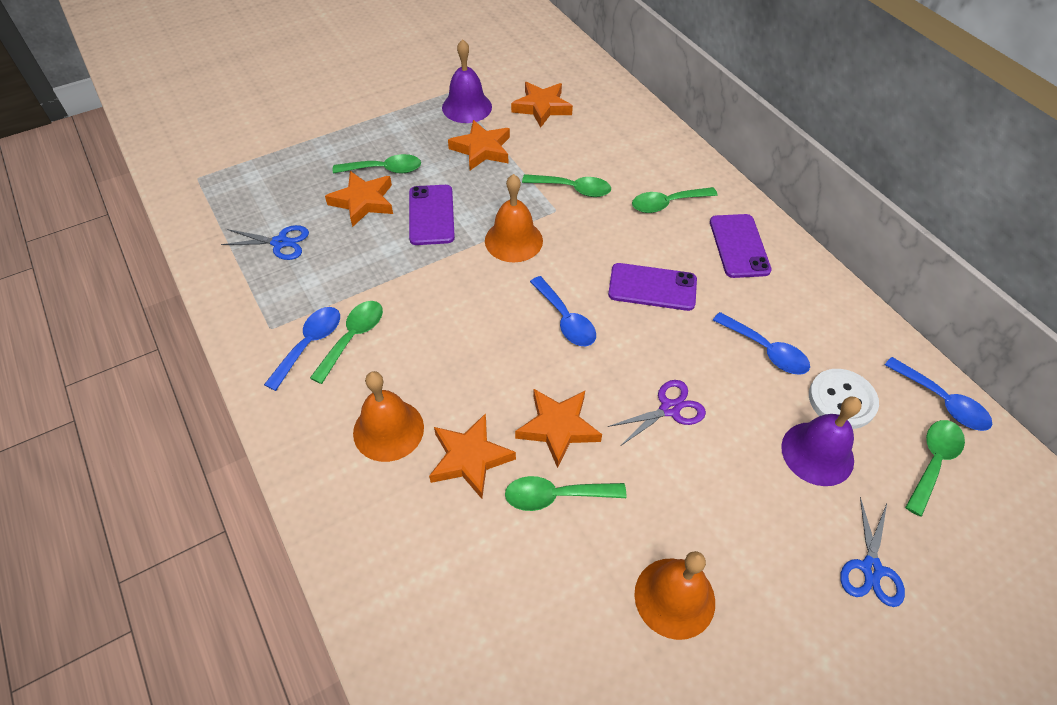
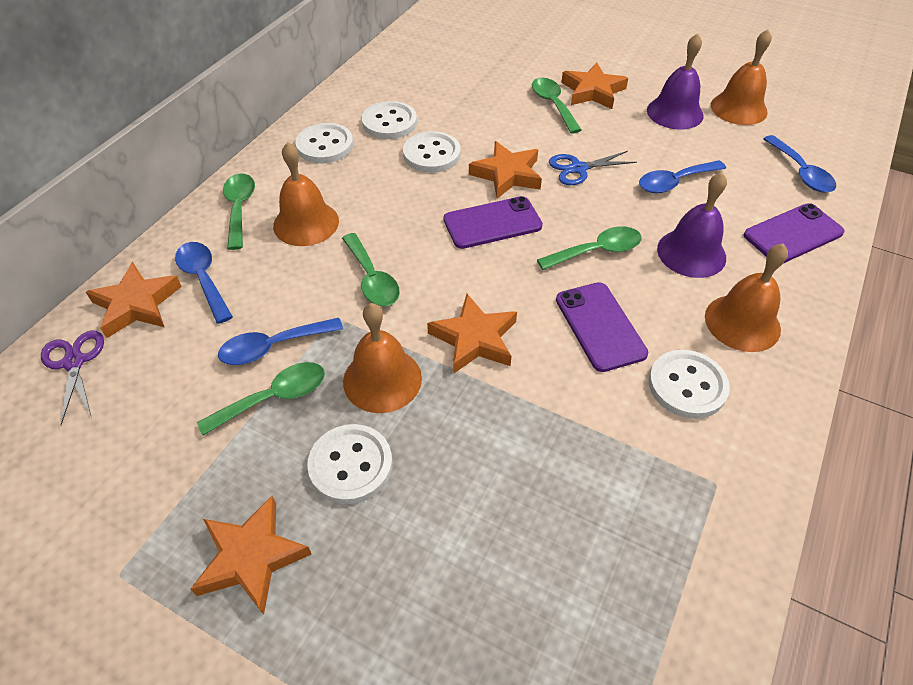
blue scissors: [221,225,309,260] [840,497,905,607] = 2 -> [549,151,637,185] = 1
green spoon: [310,301,383,384] [333,154,421,174] [505,476,627,511] [522,174,611,197] [632,187,718,213] [905,420,965,517] = 6 -> [197,362,325,436] [223,174,255,250] [342,233,400,306] [532,78,581,133] [537,227,642,270] = 5
orange bell: [353,371,424,462] [485,174,543,262] [634,551,715,640] = 3 -> [273,142,339,246] [343,303,422,413] [705,243,788,352] [711,29,772,125] = 4
white button: [809,369,879,429] = 1 -> [295,123,353,163] [307,424,393,504] [362,101,417,139] [403,131,461,173] [649,350,730,419] = 5

